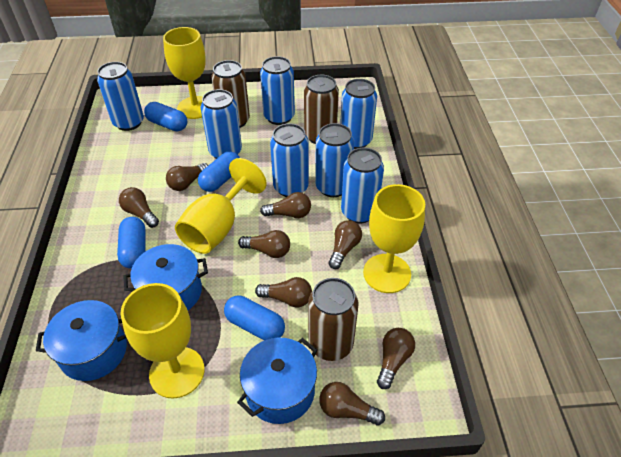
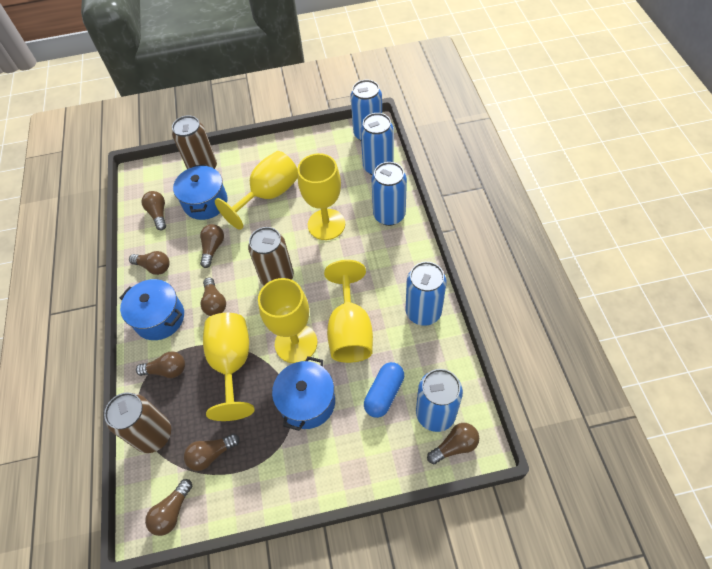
blue can: [97,62,144,131] [201,89,242,159] [260,56,295,125] [270,123,309,197] [315,123,354,197] [340,79,377,149] [341,148,384,223] = 7 -> [350,80,382,141] [360,113,394,175] [371,162,407,226] [406,262,447,326] [416,369,463,432] = 5
blue capsule: [117,217,146,269] [144,102,187,131] [198,152,240,192] [224,295,285,340] = 4 -> [364,362,404,418] = 1
yellow goblet: [121,283,205,399] [163,27,206,119] [175,158,267,254] [363,184,425,293] = 4 -> [203,313,254,421] [215,151,298,230] [258,278,317,363] [298,153,345,240] [324,260,373,363] = 5

